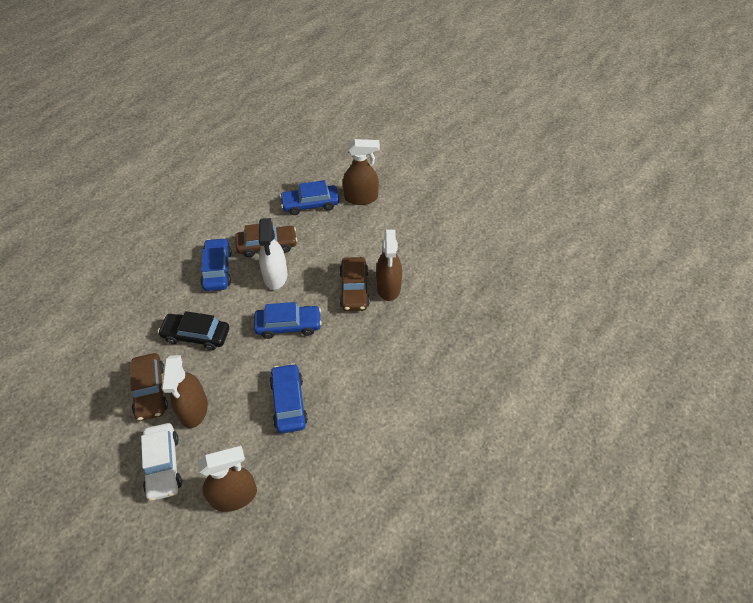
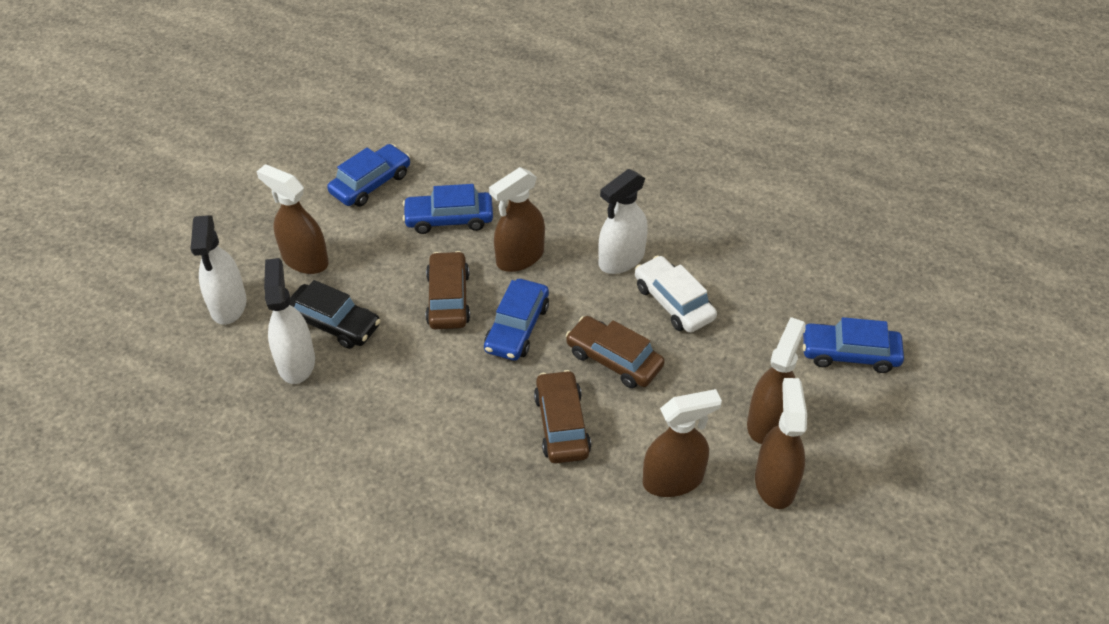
brown spray bottle: [161,355,208,428] [198,446,257,512] [343,139,380,205] [376,229,402,301] = 4 -> [256,164,329,274] [489,167,545,272] [643,389,722,497] [747,317,806,444] [755,378,807,509] = 5
white spray bottle: [259,218,287,290] = 1 -> [191,215,246,325] [264,258,315,384] [598,169,648,274] = 3

